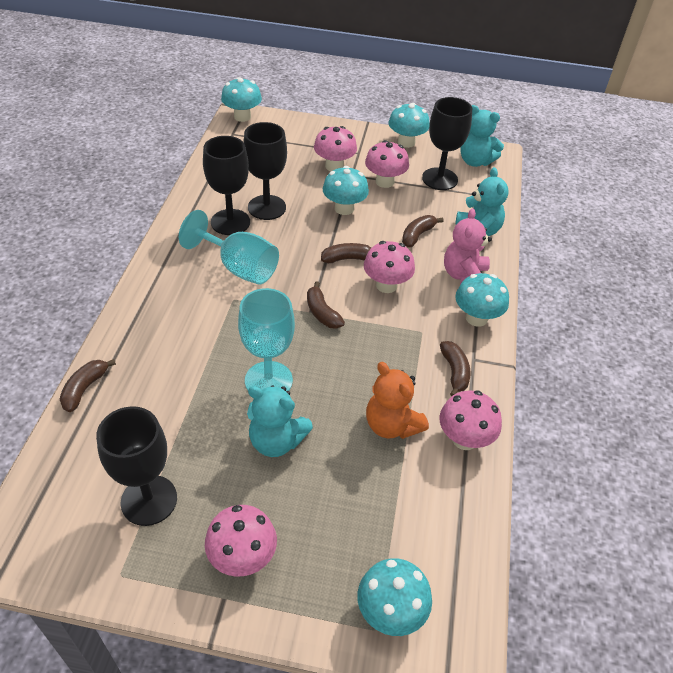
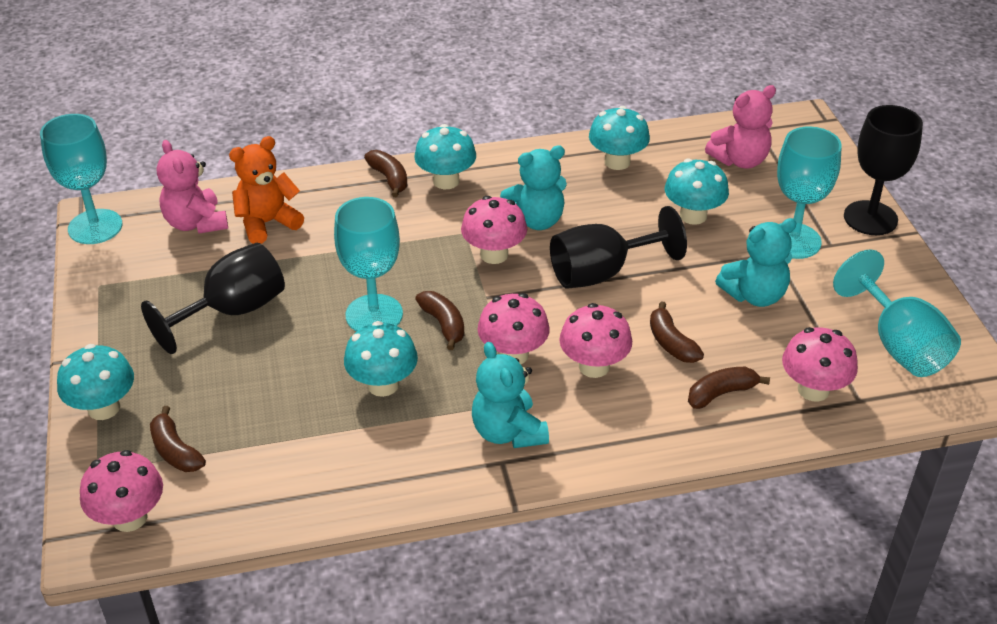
black goblet: [96,406,177,526] [203,136,250,235] [243,122,287,220] [422,97,472,190] = 4 -> [141,243,285,354] [550,206,687,289] [844,105,923,235] = 3
pink teddy bear: [444,208,492,284] = 1 -> [157,140,228,234] [705,85,776,169] = 2
turquoise goblet: [179,210,279,285] [238,288,295,391] = 2 -> [40,114,122,244] [334,197,403,331] [777,126,842,259] [833,249,961,377] = 4

